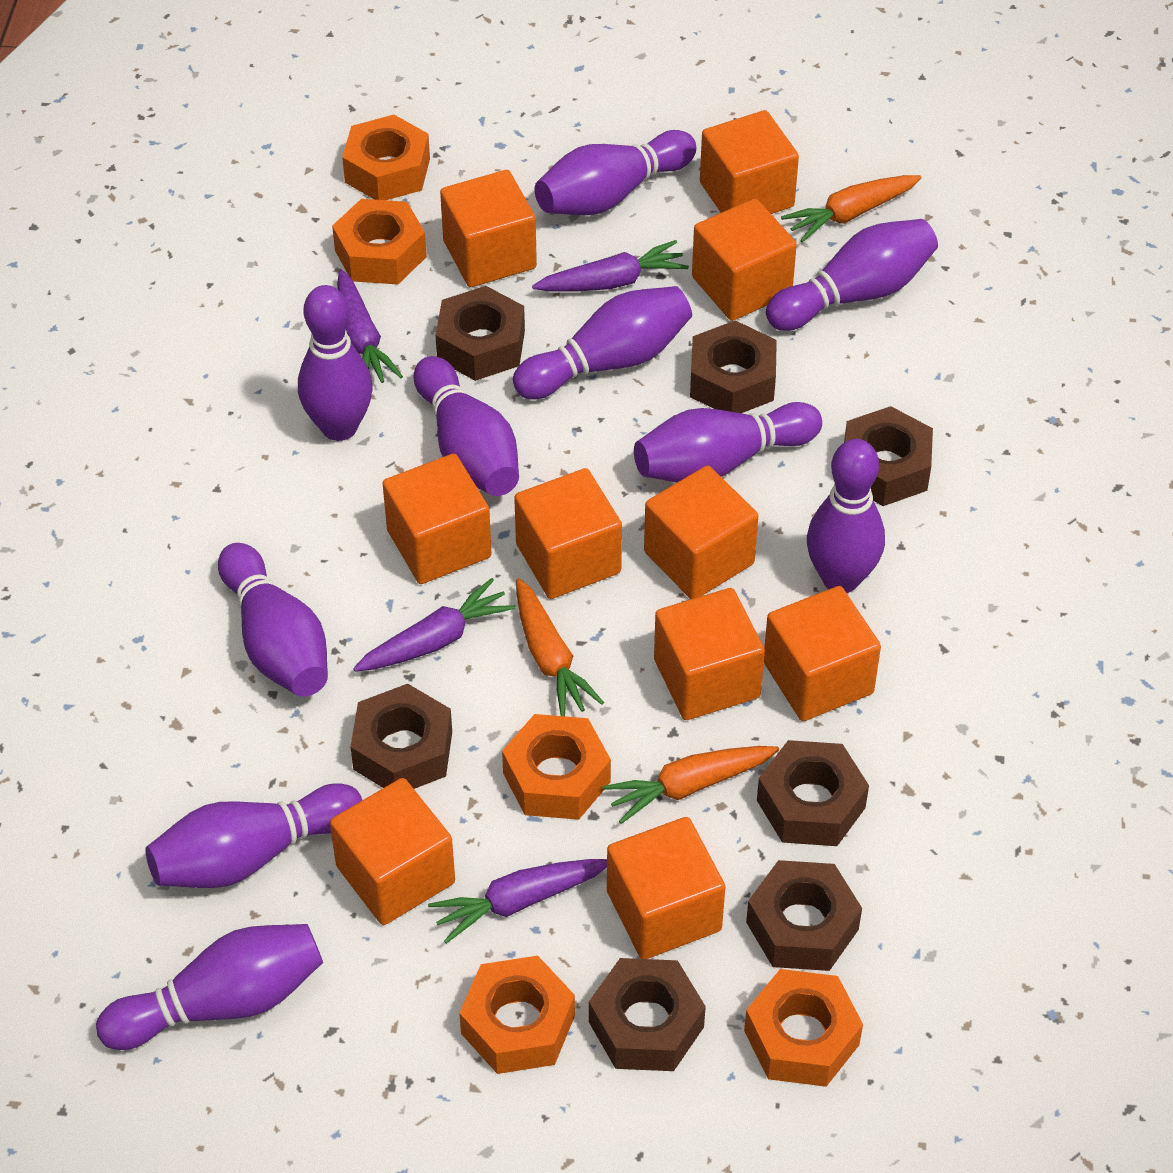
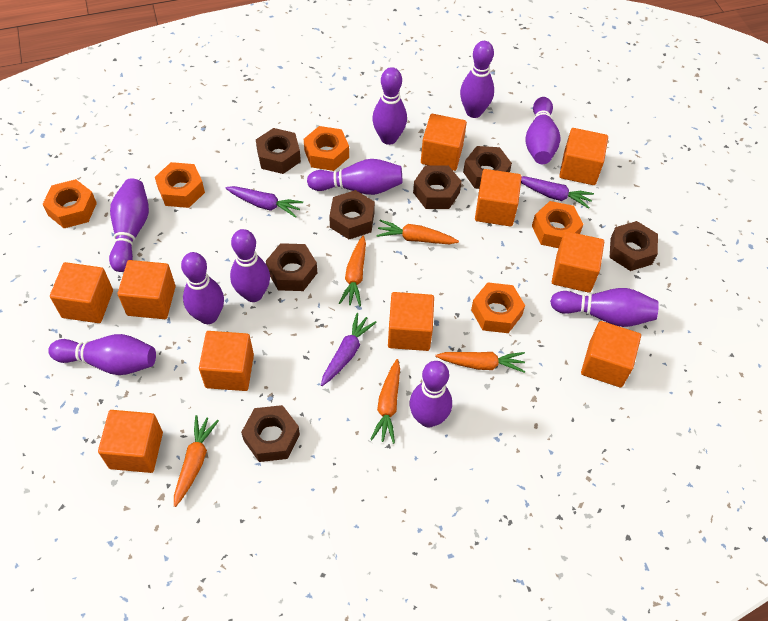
orange carrot: [516,578,604,716] [603,746,779,824] [781,175,922,242] = 3 -> [174,415,219,507] [339,235,366,307] [370,359,400,444] [376,220,459,244] [435,352,525,373] = 5
purple carrot: [337,269,403,383] [353,578,516,672] [428,859,607,944] [532,240,689,292] = 4 -> [225,186,303,218] [321,313,377,386] [521,176,594,209] = 3

